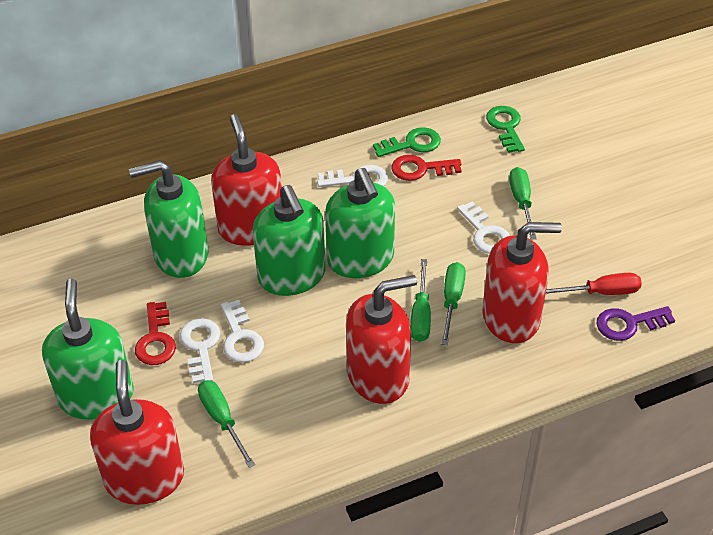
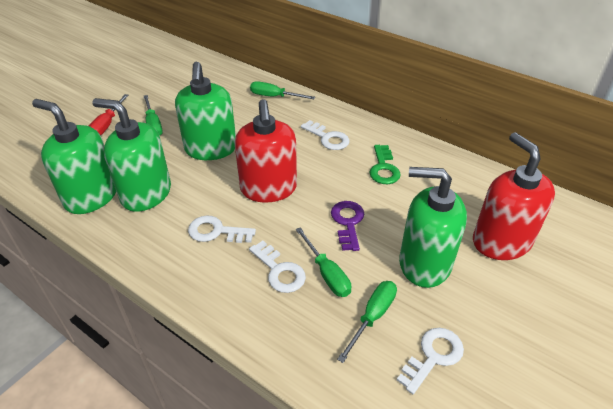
green key: [373,127,441,157] [486,106,525,153] = 2 -> [369,145,401,184] = 1
red key: [135,302,176,365] [391,155,461,181] = 2 -> none = 0
red soap dispenser: [90,360,184,505] [211,114,282,246] [346,275,417,404] [482,222,562,343] = 4 -> [235,99,297,203] [473,132,555,260] = 2

